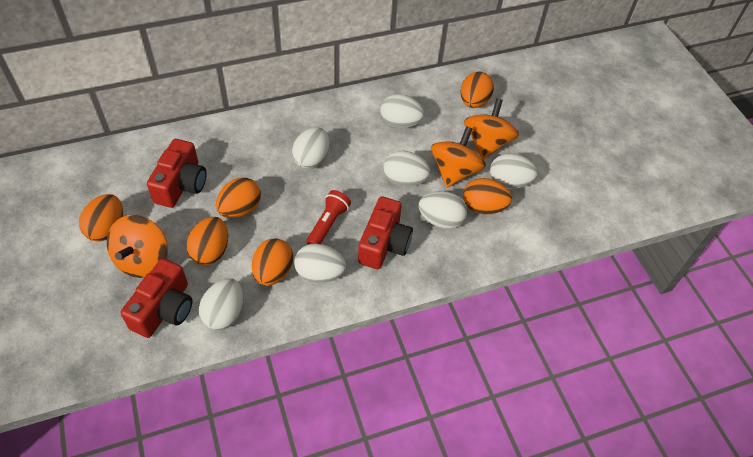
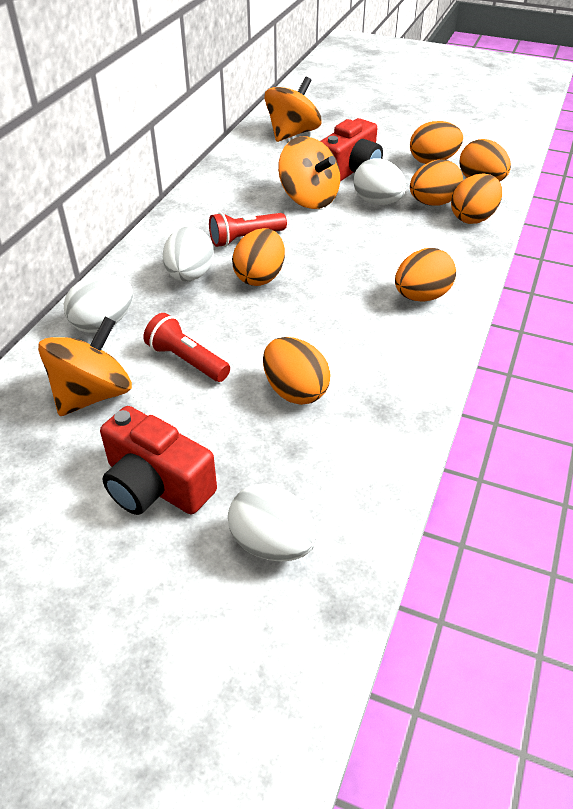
orange egg: [79,194,123,241] [186,217,228,265] [216,177,261,218] [252,239,293,286] [460,71,494,108] [463,178,512,215] = 6 -> [232,228,285,286] [263,337,331,405] [395,248,456,302] [410,121,463,164] [410,160,463,206] [451,174,502,224] [459,139,511,182] = 7
red camera: [121,258,193,338] [147,139,206,208] [358,196,413,269] = 3 -> [100,406,217,515] [321,118,383,182] = 2
red flashlight: [307,190,351,244] = 1 -> [143,313,230,382] [209,212,287,247] = 2
white egg: [199,278,244,330] [292,127,330,169] [294,244,346,283] [380,94,424,128] [383,151,430,187] [418,191,467,229] [490,153,538,189] = 7 -> [64,274,133,333] [163,227,214,281] [228,484,317,562] [354,158,407,205] = 4

